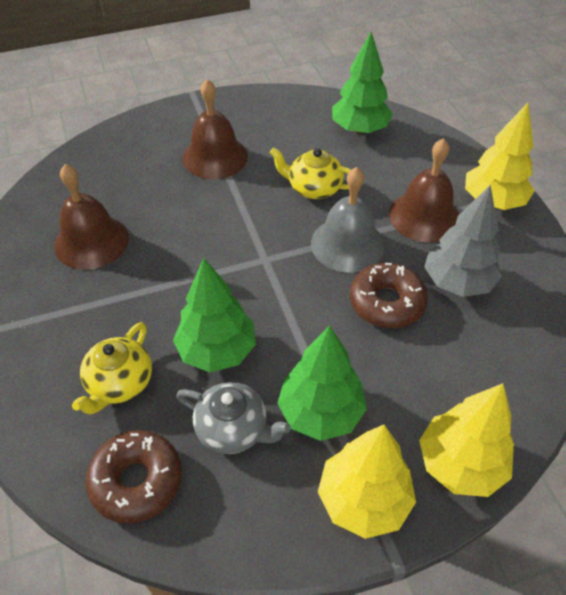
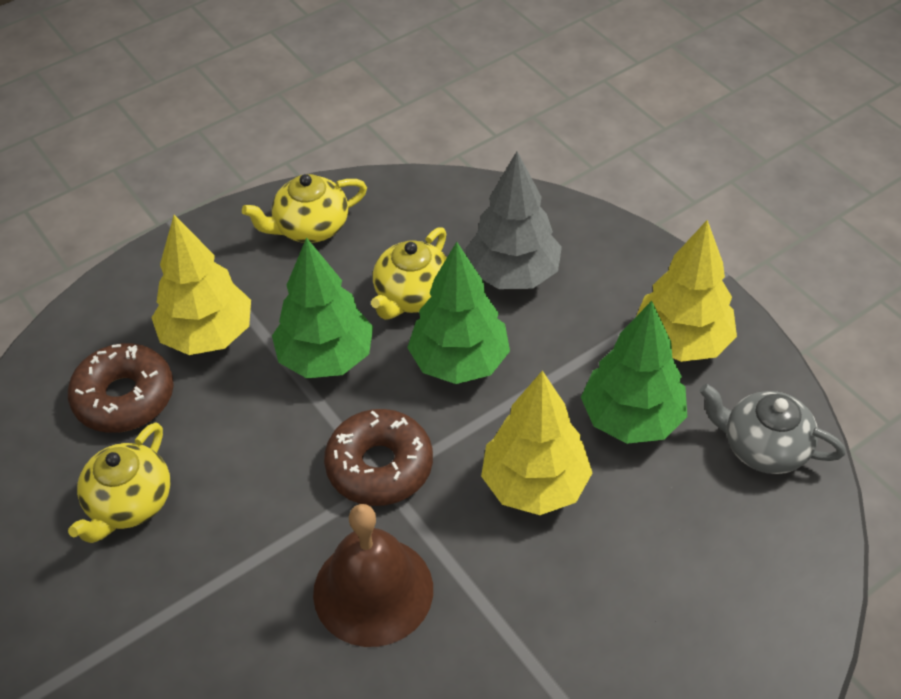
brown bell: [54,164,129,270] [183,79,248,179] [389,138,459,243] = 3 -> [313,504,433,647] = 1
grey bell: [311,167,385,273] = 1 -> none = 0
yellow teapot: [72,322,152,415] [269,147,351,199] = 2 -> [68,422,170,543] [242,174,367,243] [371,227,447,320] = 3

